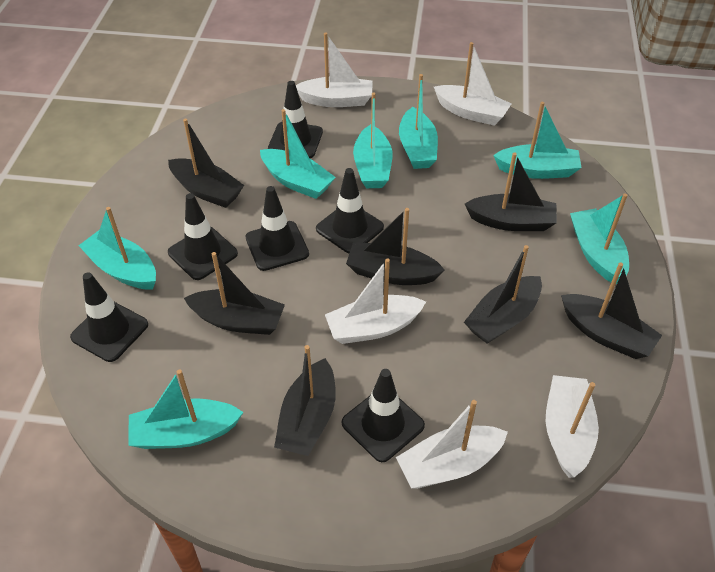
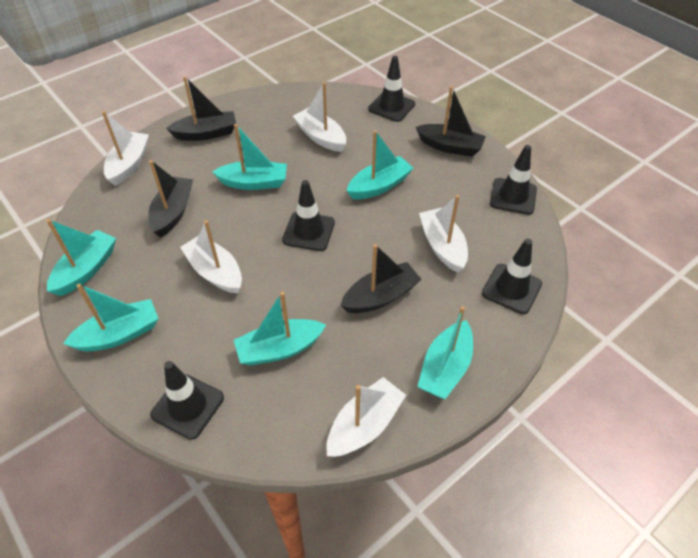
black boat: [168,119,244,208] [184,252,285,335] [274,345,336,456] [346,208,445,285] [464,245,542,344] [465,152,557,231] [561,262,662,359] = 7 -> [148,160,193,238] [166,76,236,141] [340,244,421,313] [416,86,486,157] = 4
black traffic cone: [70,272,148,362] [168,193,238,280] [246,186,309,271] [268,81,323,158] [316,168,384,253] [342,369,425,462] = 6 -> [150,361,224,440] [282,180,335,251] [368,56,415,122] [482,239,542,314] [490,145,537,215] = 5
turquoise boat: [78,207,156,289] [128,369,244,449] [260,109,336,199] [353,92,393,188] [399,74,438,169] [493,102,582,179] [570,193,629,284] = 7 -> [46,219,116,296] [63,284,159,351] [212,124,287,190] [234,292,326,366] [347,130,413,199] [417,306,473,399] = 6

